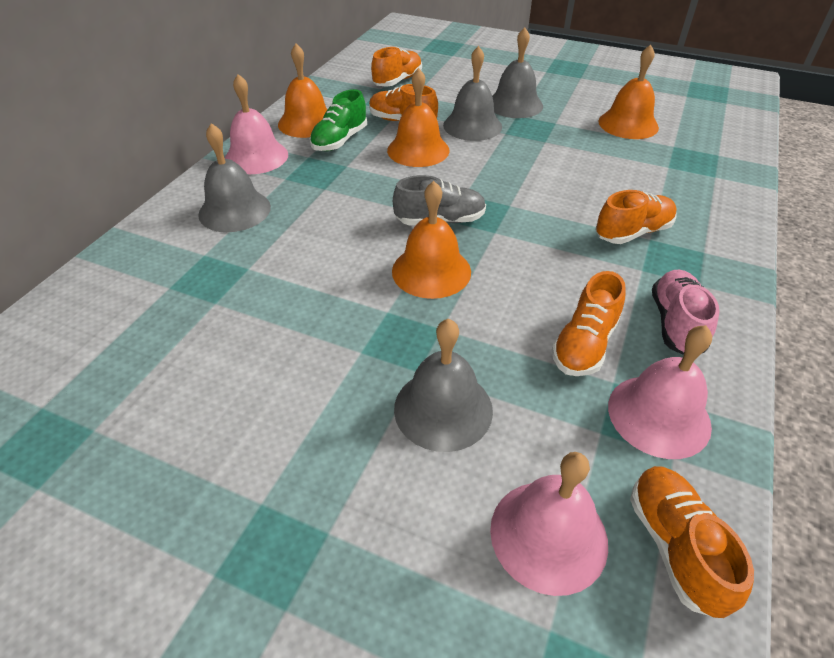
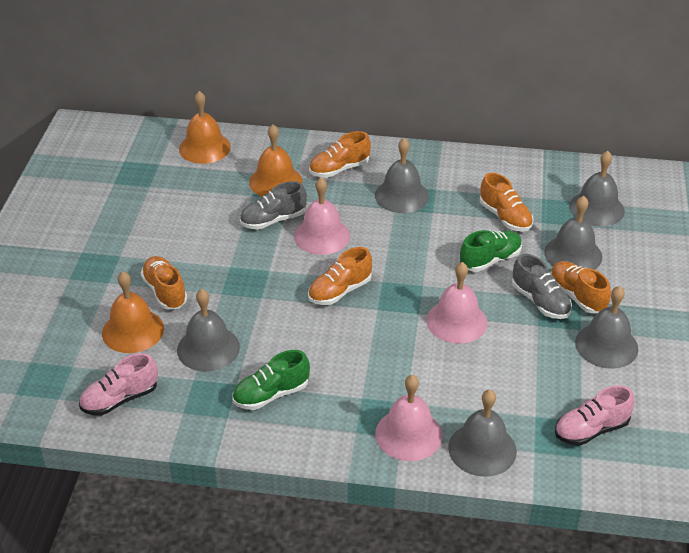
green shoe: [310,89,367,151] = 1 -> [232,350,310,410] [460,230,522,272] = 2
grey bell: [198,123,271,232] [394,319,493,452] [443,46,502,141] [492,27,543,118] = 4 -> [177,289,240,372] [375,138,429,213] [448,390,517,477] [544,196,602,270] [569,151,625,227] [575,286,638,369] = 6
grey shoe: [393,175,486,226] = 1 -> [240,181,307,230] [512,254,572,319] = 2
orange bell: [278,44,327,138] [387,68,449,167] [392,181,471,299] [598,45,659,139] = 4 -> [102,271,164,353] [179,91,231,164] [249,124,303,197] = 3
pink shoe: [652,270,720,355] = 1 -> [79,353,158,416] [555,385,635,446] = 2

